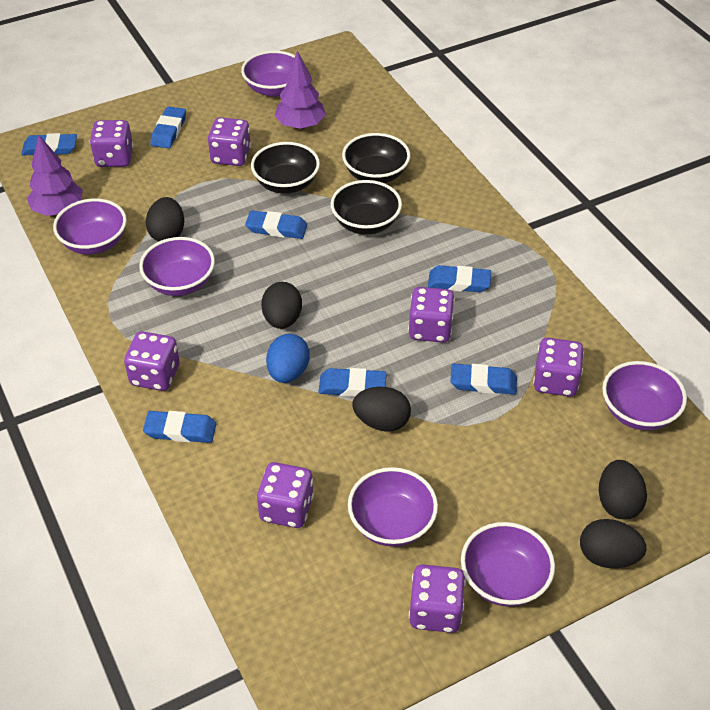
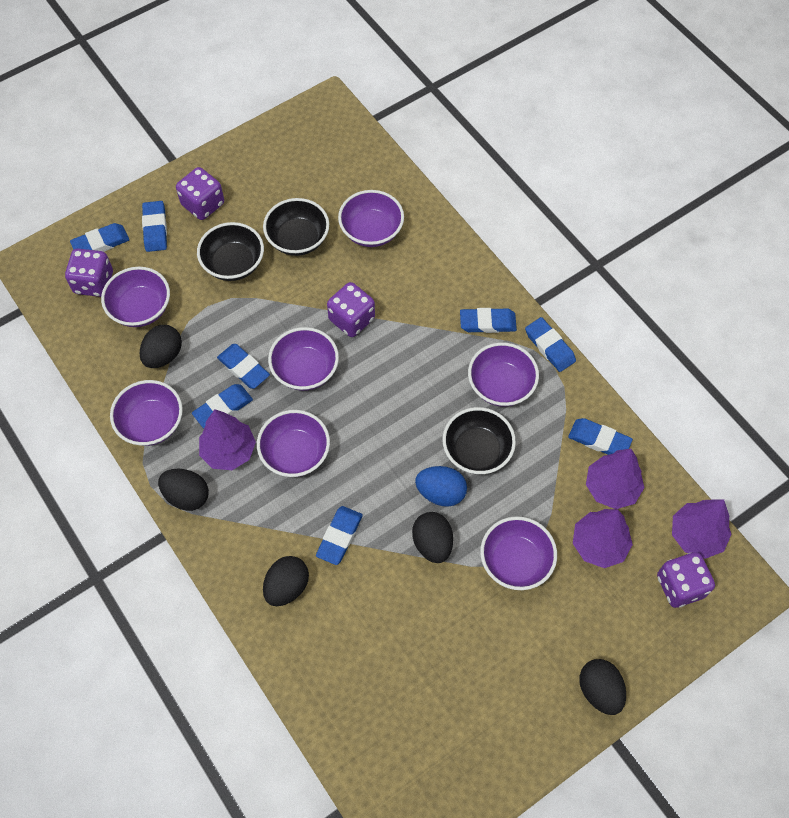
blue eraser: [21,133,77,155] [143,411,216,443] [150,106,186,149] [245,210,307,239] [319,368,386,397] [428,265,491,292] [450,363,517,395] = 7 -> [70,223,129,252] [142,201,167,252] [192,384,253,428] [217,344,270,389] [316,506,363,565] [460,308,517,333] [525,317,576,372] [568,418,633,455] = 8
purple bowl: [53,199,127,255] [139,237,215,296] [241,51,295,97] [348,467,438,547] [461,522,555,607] [602,361,687,431] = 6 -> [101,267,170,327] [110,380,183,446] [257,410,330,477] [268,327,339,391] [338,190,404,247] [468,342,539,407] [480,516,557,590] = 7
purple dice: [90,120,133,167] [124,331,180,391] [208,117,251,166] [257,462,314,528] [408,287,455,342] [409,565,466,633] [533,338,584,397] = 7 -> [65,249,113,297] [176,167,224,220] [327,282,375,337] [657,552,715,608] = 4
purple tree: [27,135,83,216] [274,51,326,129] = 2 -> [199,409,256,470] [573,509,633,568] [586,449,644,509] [672,500,731,559] = 4

